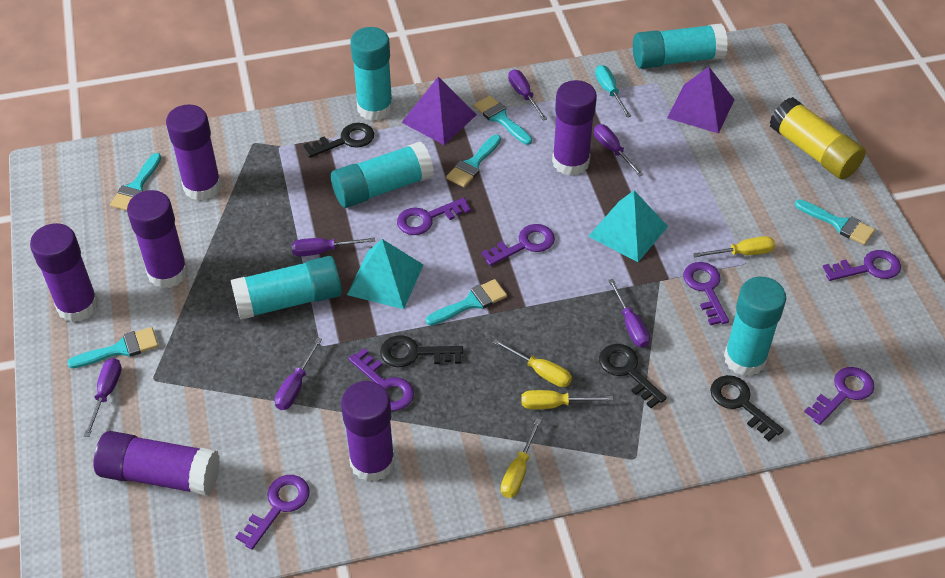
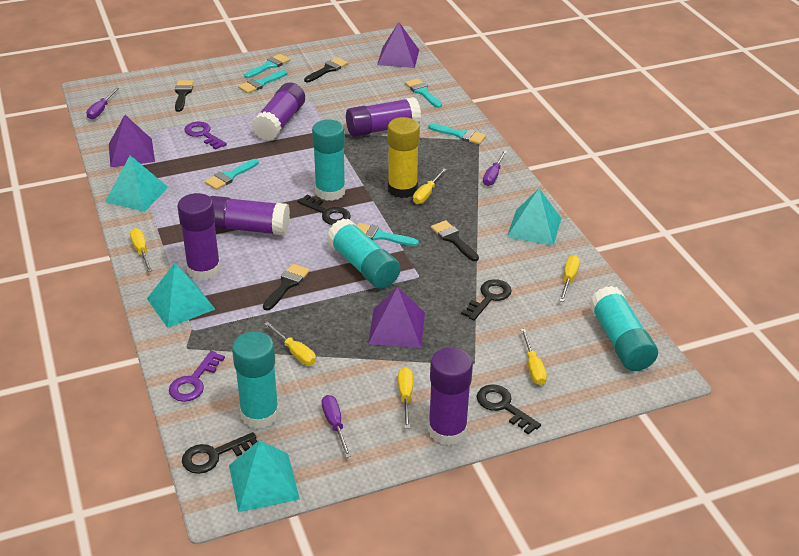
black brush: none = 0 -> [175,80,194,112] [263,264,310,311] [304,57,348,82] [431,220,479,261] = 4
purple glue stick: [30,223,98,322] [94,431,220,496] [127,190,188,288] [166,104,221,201] [341,381,395,482] [552,80,597,176] = 6 -> [177,193,221,281] [210,196,290,236] [252,82,305,141] [346,97,421,137] [428,347,473,445] = 5
purple key: [236,475,310,550] [348,348,414,411] [397,198,471,235] [481,224,555,266] [683,262,729,325] [804,367,875,425] [823,250,901,281] = 7 -> [169,351,225,402] [184,122,227,150] = 2
purple pyramid: [401,77,477,145] [667,67,735,134] = 2 -> [109,115,155,167] [368,287,425,348] [377,22,419,68] = 3
purple screwdriver: [84,358,122,437] [275,337,322,410] [291,237,375,256] [508,69,547,121] [594,124,644,177] [608,279,650,348] = 6 -> [86,88,119,119] [322,395,351,458] [483,150,507,186] = 3
turquoise glue stick: [231,256,342,320] [331,142,434,208] [350,27,393,121] [633,23,728,69] [724,277,786,376] = 5 -> [232,331,279,429] [312,120,345,201] [327,219,400,289] [589,286,658,371] = 4
turquoise pyramid: [347,239,423,309] [588,190,668,262] = 2 -> [105,155,168,212] [147,263,215,328] [229,440,300,512] [507,188,561,246] = 4
turquoise screwdriver: [595,65,631,117] = 1 -> none = 0
yellow screwdriver: [493,339,572,387] [501,418,542,498] [521,390,613,409] [693,236,775,258] = 4 -> [130,228,152,272] [264,322,316,365] [398,367,413,429] [413,168,447,204] [521,329,547,385] [559,255,580,302] = 6

